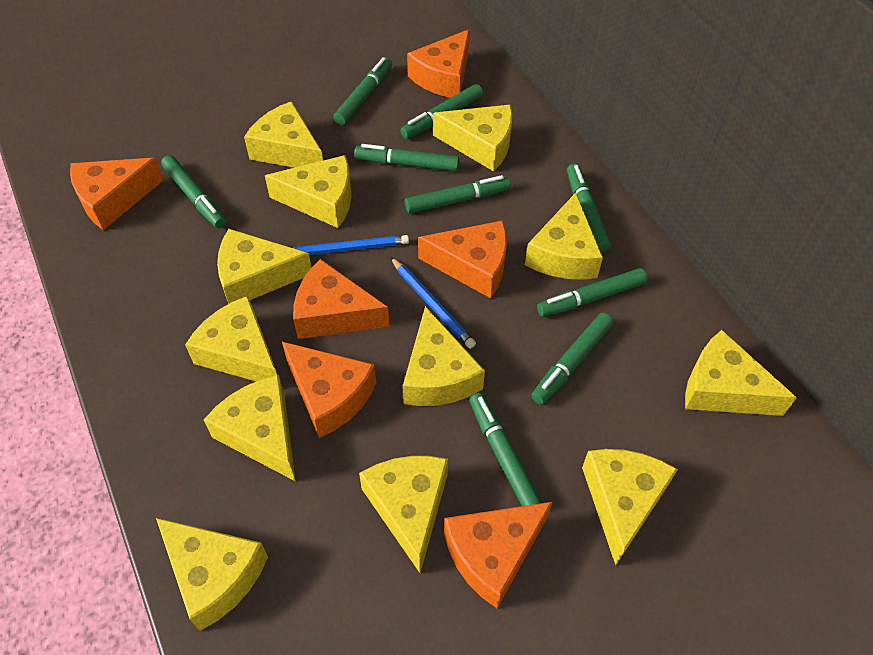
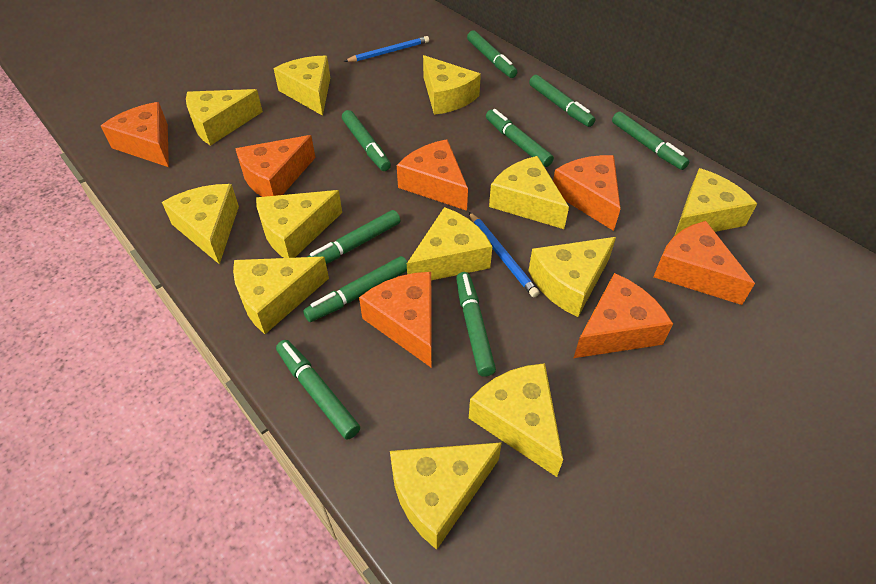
orange cheese: [70,158,164,230] [282,342,376,438] [293,259,389,339] [407,29,470,98] [418,220,507,298] [444,502,553,609] = 6 -> [101,102,169,167] [235,135,316,197] [359,272,431,367] [397,139,468,211] [553,155,621,231] [574,273,673,358] [653,221,755,305] = 7

